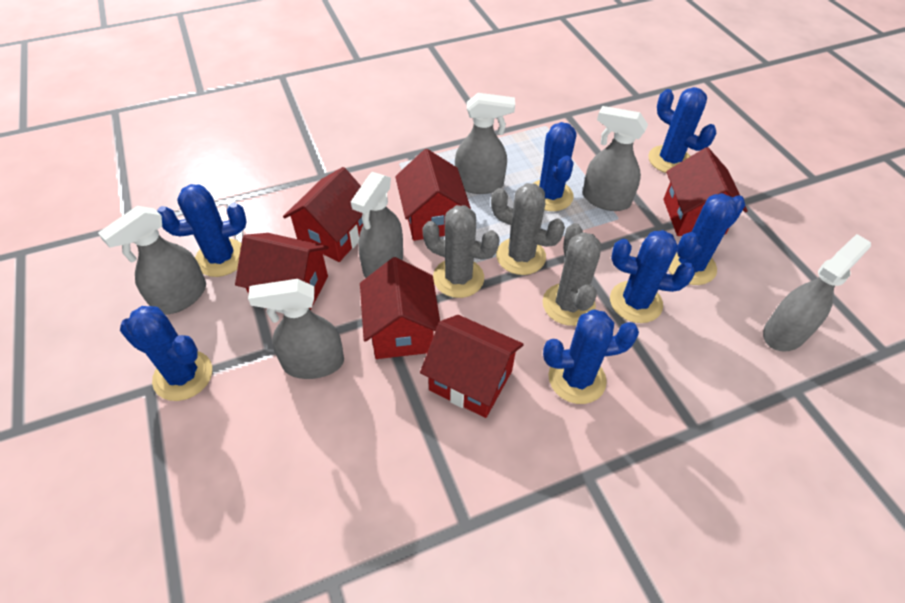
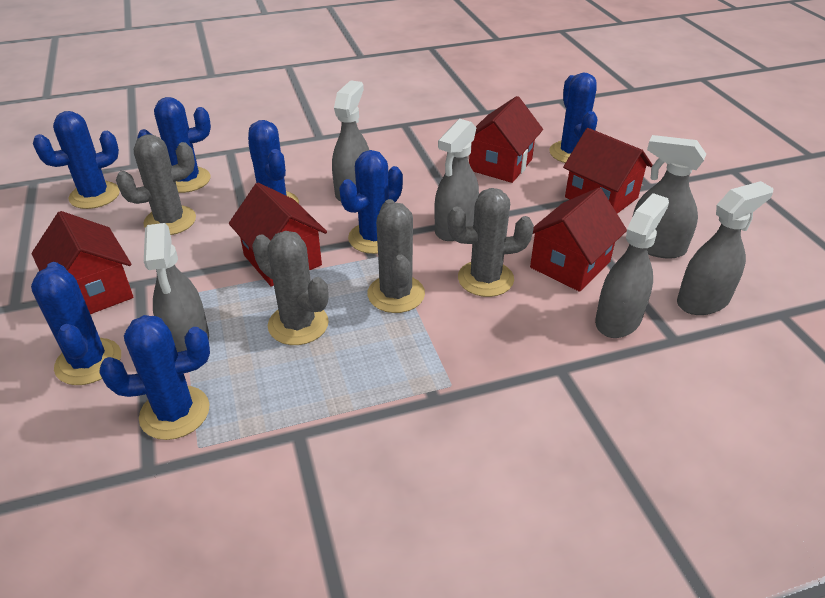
grey cactus: [422,205,500,298] [491,183,565,275] [543,223,602,326] = 3 -> [116,134,196,235] [252,231,329,345] [368,199,425,313] [447,188,534,297] = 4
red house: [235,233,329,313] [283,167,363,262] [360,257,440,359] [395,149,471,241] [420,315,524,418] [663,147,748,236] = 6 -> [32,211,134,314] [229,183,327,286] [469,96,543,183] [530,188,627,292] [563,128,653,214] = 5

